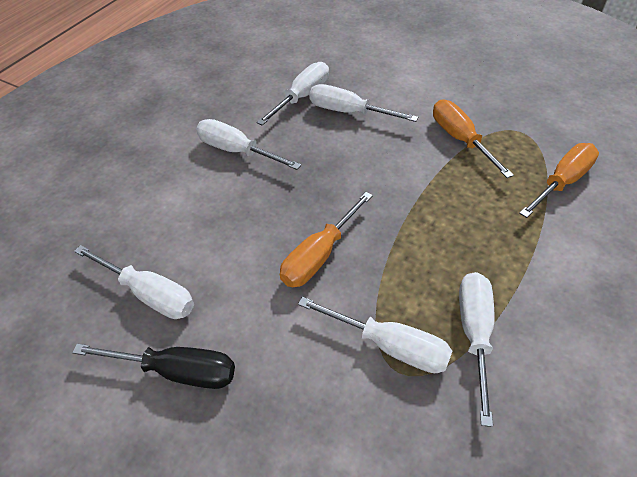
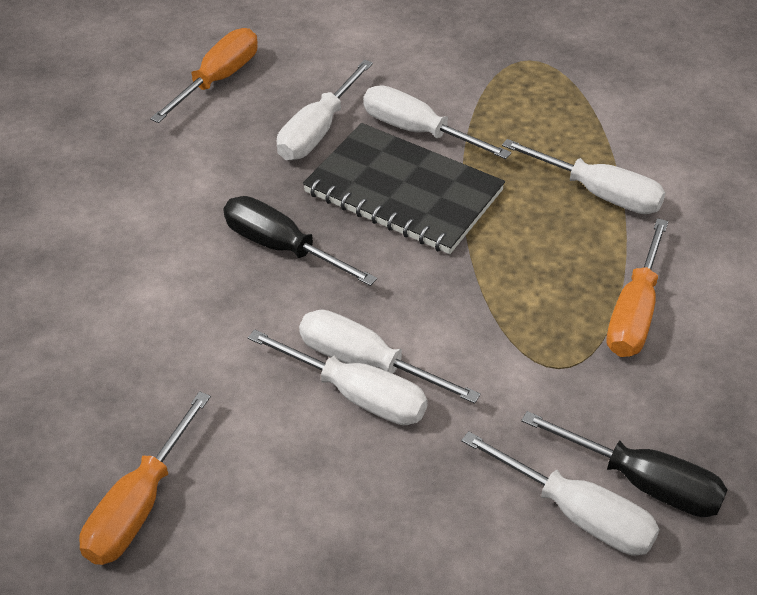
black notebook: none = 0 -> [303,123,505,254] = 1
black screwdriver: [72,344,235,389] = 1 -> [223,196,377,286] [521,411,728,517] = 2

